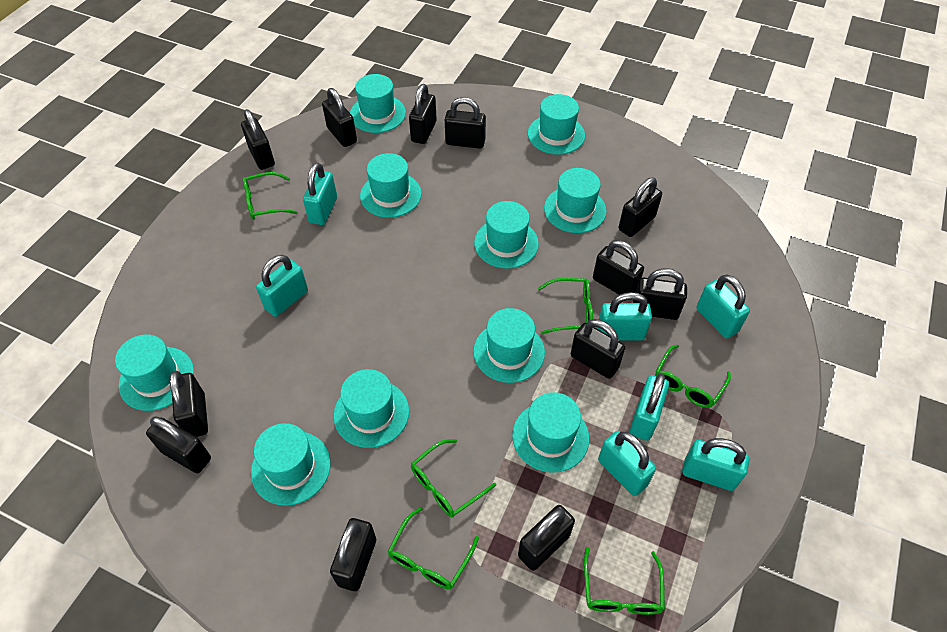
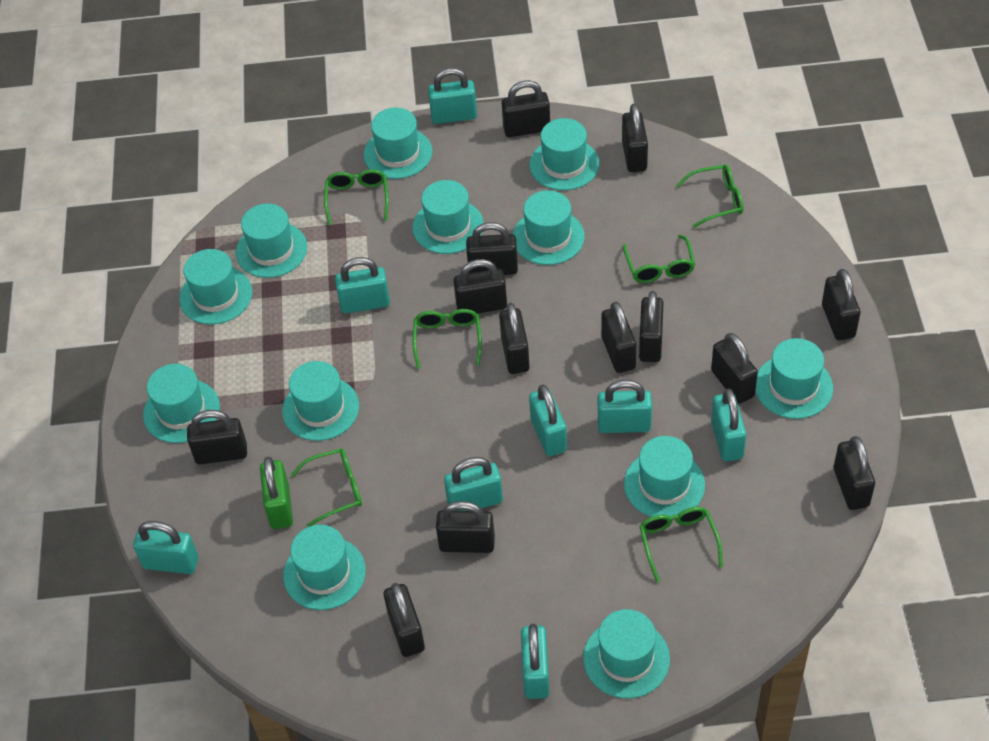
black padlock: [146,416,211,473] [170,371,208,437] [241,109,275,170] [322,88,357,147] [330,518,376,591] [409,84,437,144] [445,97,486,149] [518,505,575,571] [571,319,625,379] [593,240,644,295] [619,177,662,237] [633,269,687,320] = 12 -> [187,410,247,464] [384,583,425,657] [436,501,495,553] [453,259,507,313] [466,222,518,275] [499,303,530,374] [502,80,550,137] [602,302,636,373] [622,104,648,172] [639,291,664,362] [711,333,758,404] [822,269,860,340] [834,436,875,510] = 13
green padlock: none = 0 -> [260,457,293,529] = 1
turquoise hat: [115,334,194,411] [251,423,331,506] [334,369,409,448] [350,74,406,133] [360,153,422,218] [473,308,545,383] [474,201,539,269] [512,392,589,473] [528,94,585,155] [544,168,607,233] = 10 -> [143,364,220,443] [179,249,252,325] [236,204,307,278] [282,361,359,441] [283,525,366,610] [364,108,432,179] [412,180,484,254] [513,190,585,265] [529,118,599,190] [583,609,670,699] [624,436,705,517] [755,338,833,419] = 12
turquoise padlock: [256,255,308,317] [303,163,337,225] [597,292,652,340] [598,431,656,496] [630,374,669,441] [682,438,749,491] [697,274,750,339] = 7 -> [133,521,198,574] [335,257,390,314] [428,68,477,124] [444,457,503,511] [521,624,549,699] [529,385,567,456] [598,380,652,433] [711,389,746,461] = 8

